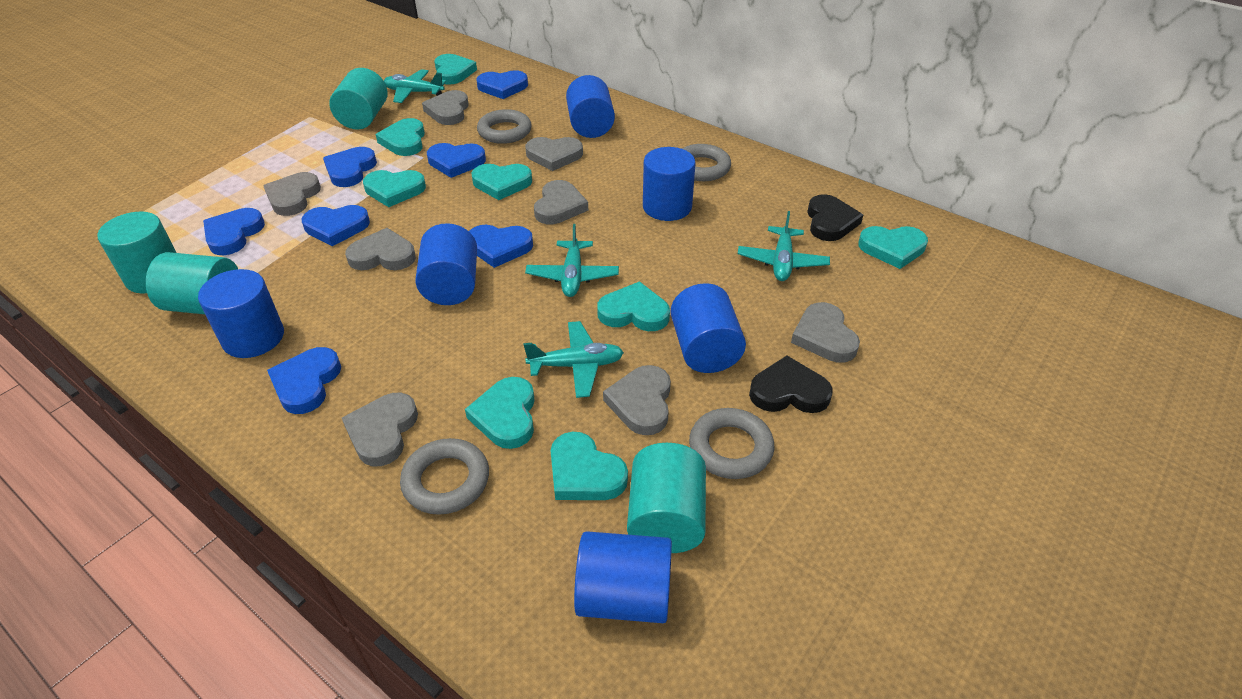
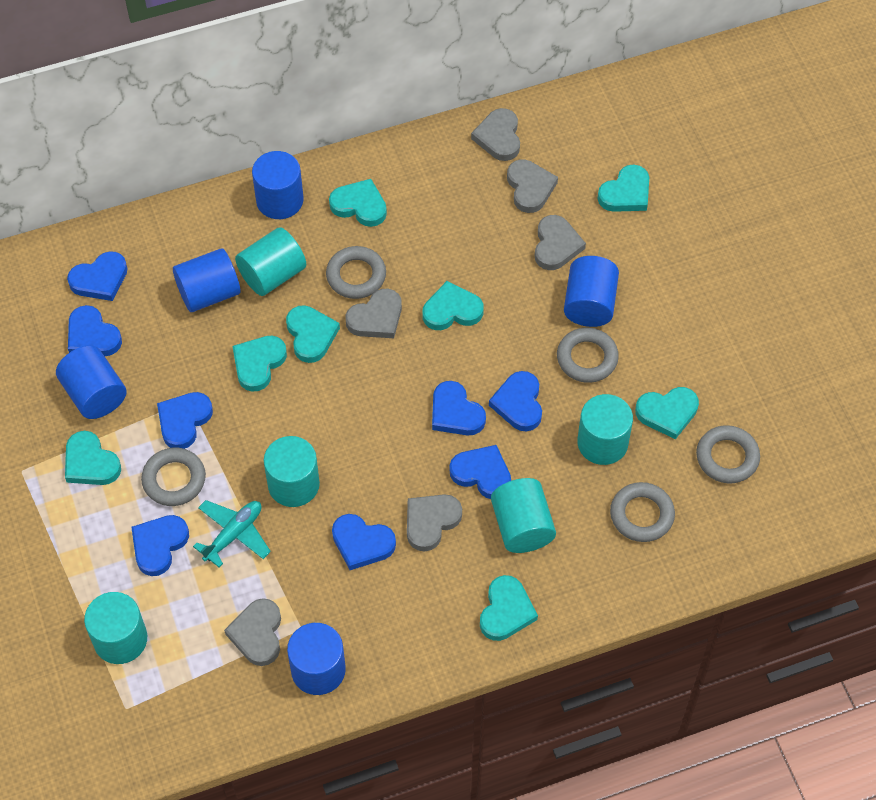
black heart: [749,356,833,413] [807,194,863,241] = 2 -> none = 0
blue cylinder: [198,269,284,358] [415,223,477,305] [566,75,615,138] [574,531,672,623] [643,147,696,221] [670,283,746,373] = 6 -> [56,345,127,419] [173,248,240,312] [252,151,304,219] [287,623,346,695] [564,256,619,327] = 5
blue heart: [203,208,265,255] [267,347,341,414] [302,205,370,246] [323,147,377,187] [427,143,486,178] [469,225,533,268] [476,70,528,99] = 7 -> [67,251,128,301] [68,305,122,356] [131,515,189,576] [157,392,213,449] [332,514,396,570] [432,381,486,436] [449,445,511,499] [489,371,542,431] = 8
grey heart: [263,172,321,216] [342,393,418,466] [345,228,416,270] [422,90,469,125] [525,137,583,171] [534,180,588,224] [603,365,671,435] [791,302,860,363] = 8 -> [224,598,281,666] [345,289,402,338] [407,494,462,551] [471,108,520,161] [507,159,558,213] [535,215,586,270] = 6
grey ring: [400,438,489,515] [477,109,532,144] [682,144,731,181] [689,408,775,479] = 4 -> [141,448,206,506] [326,246,386,299] [557,328,619,383] [610,482,675,542] [696,425,760,483] = 5
turquoise cylinder: [97,212,177,293] [146,252,238,314] [329,68,388,130] [627,443,706,553] = 4 -> [84,592,147,664] [235,227,306,296] [264,436,320,507] [491,478,556,553] [577,394,633,465] = 5
turquoise plane: [384,69,446,103] [524,321,624,398] [525,224,619,297] [738,211,830,281] = 4 -> [193,500,271,568] = 1

